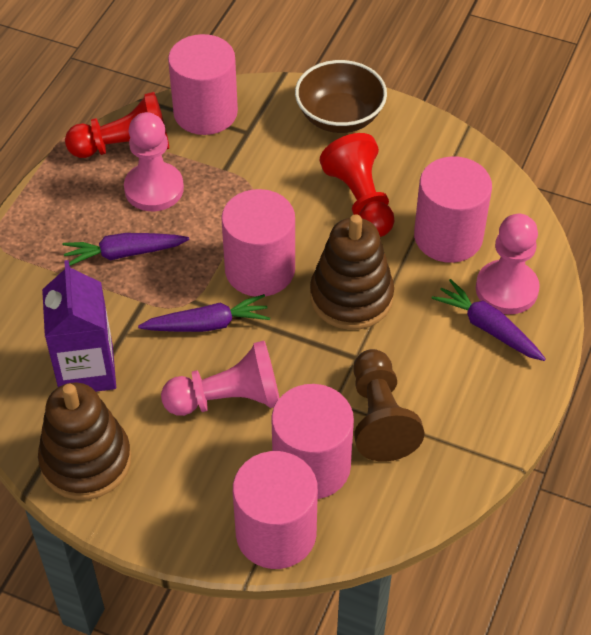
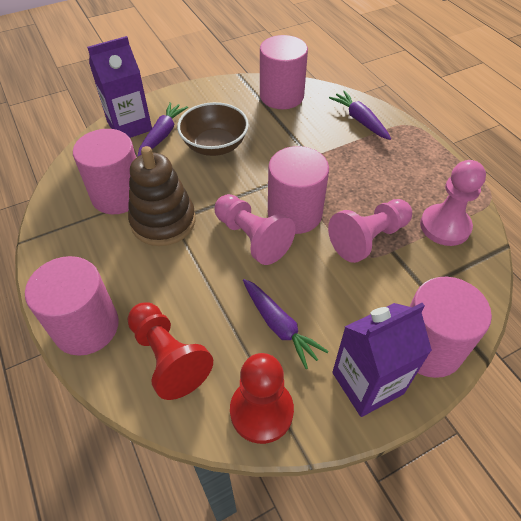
brown pawn: [353,349,425,462] = 1 -> none = 0
brown stacking toy: [38,383,131,500] [310,214,394,330] = 2 -> [128,146,196,246] = 1
purple carton: [42,260,116,392] = 1 -> [87,36,152,138] [332,303,432,417] = 2

